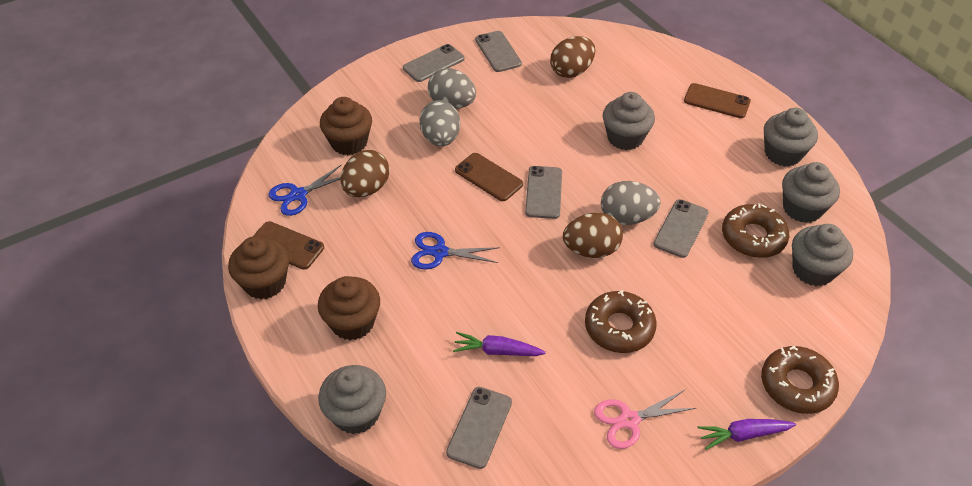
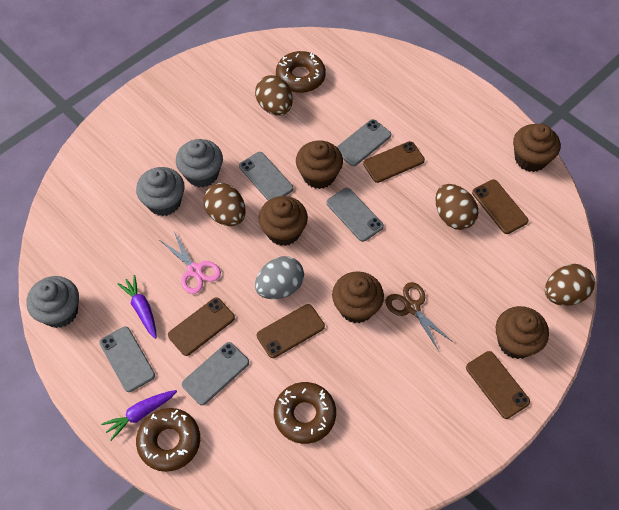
blue scissors: [269,164,342,216] [411,232,500,270] = 2 -> none = 0
brown cupcake: [228,236,289,299] [318,276,380,340] [320,97,372,155] = 3 -> [259,196,308,246] [296,140,343,189] [332,271,384,323] [496,306,549,359] [513,124,560,172] = 5
brown egg: [340,150,390,197] [550,36,595,78] [563,212,623,258] = 3 -> [203,183,246,226] [255,75,293,116] [435,184,479,230] [545,264,595,306] = 4
brown phone: [252,221,324,270] [455,153,523,201] [684,83,751,118] = 3 -> [168,297,235,356] [257,304,325,358] [363,141,425,183] [466,351,530,419] [472,179,528,234] = 5
brown scissors: none = 0 -> [386,282,453,351] = 1
grey cupcake: [318,365,386,434] [603,92,655,150] [764,108,818,167] [782,162,840,223] [792,224,853,286] = 5 -> [26,276,79,328] [136,167,185,216] [176,139,223,187] = 3
grey egg: [419,100,460,146] [428,68,476,109] [601,181,661,225] = 3 -> [255,256,304,299] = 1

